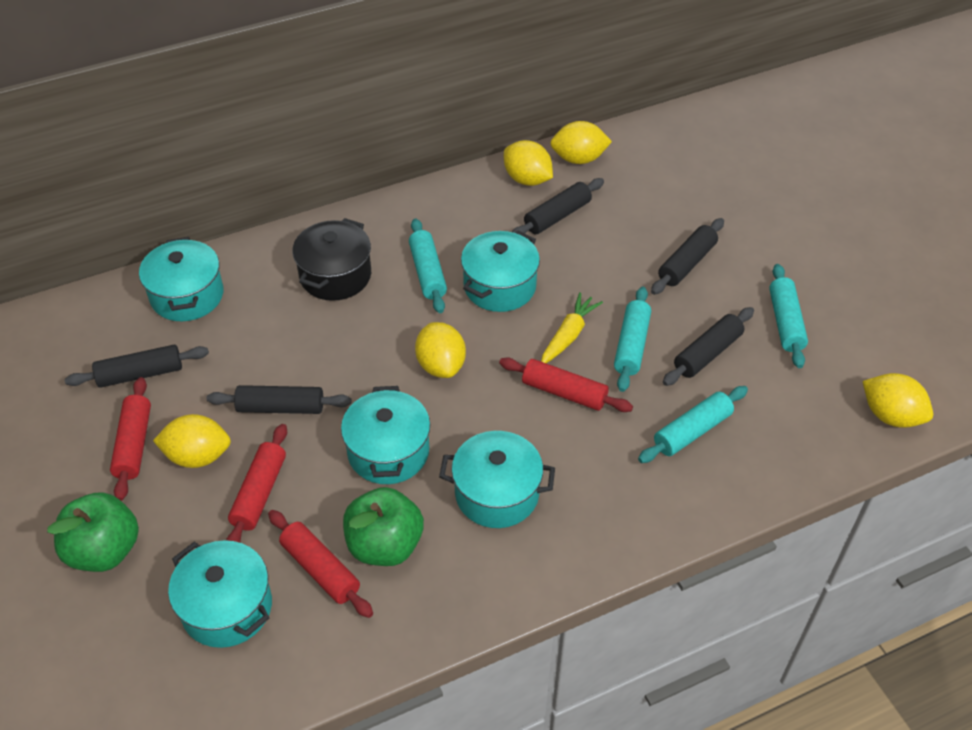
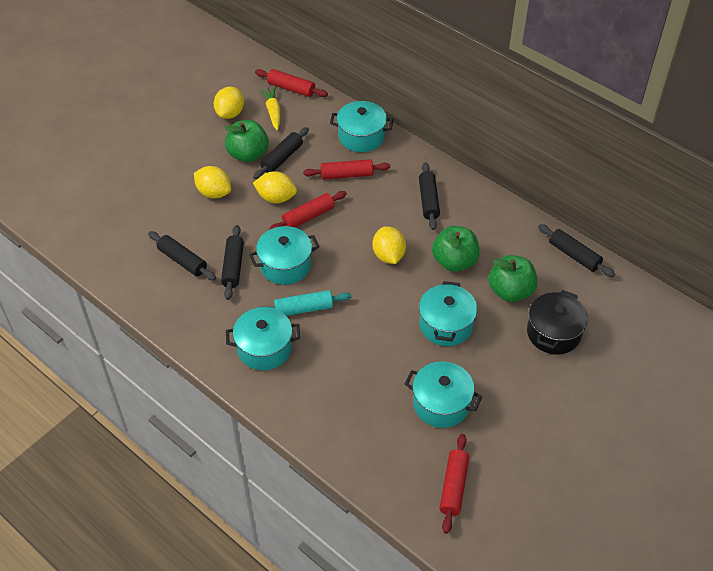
green apple: [47,492,139,572] [343,487,424,566] = 2 -> [224,120,269,162] [432,226,480,272] [488,255,537,302] = 3
turquoise rolling pin: [409,219,447,313] [614,287,651,392] [638,386,748,463] [769,264,808,368] = 4 -> [259,290,351,316] = 1
yellow lemon: [153,414,231,468] [415,322,466,378] [504,140,553,186] [550,121,612,164] [862,373,933,428] = 5 -> [194,166,231,199] [214,87,244,119] [253,171,297,203] [373,226,406,264] = 4

